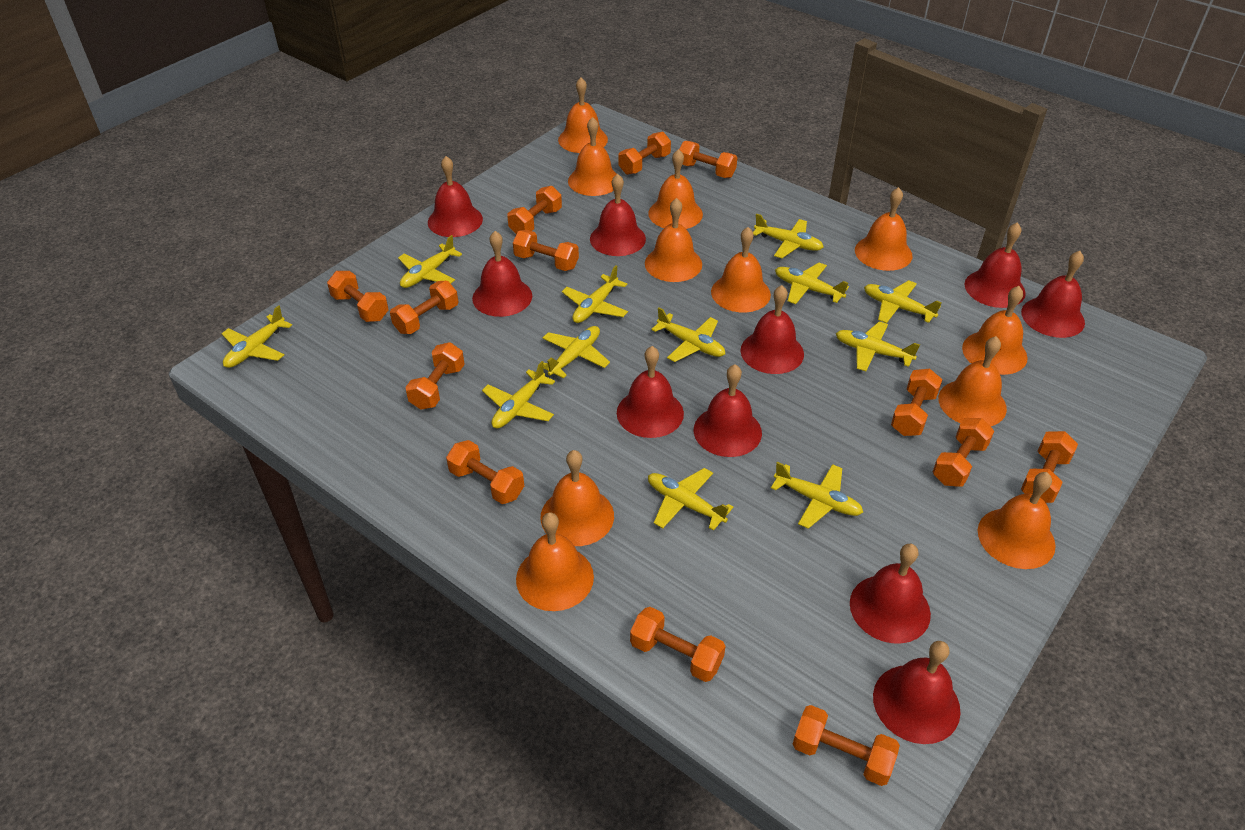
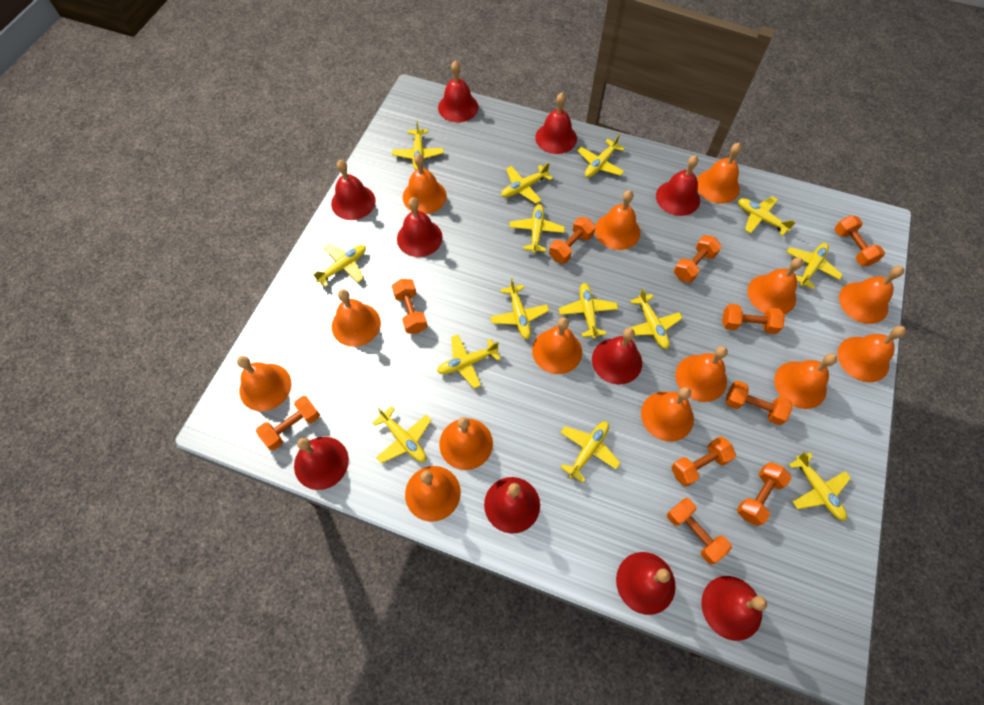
orange bell: [516,512,594,611] [540,450,614,546] [558,78,608,153] [568,117,617,196] [645,198,702,282] [648,149,703,229] [711,227,771,312] [855,187,912,271] [938,336,1007,426] [962,286,1028,375] [978,472,1056,569] = 11 -> [237,356,291,411] [332,289,381,347] [403,154,447,214] [405,466,461,522] [439,417,493,470] [532,317,582,374] [595,190,640,250] [641,387,694,441] [676,346,728,402] [697,143,742,204] [748,257,803,314] [774,353,837,409] [838,326,906,382] [839,266,904,324] = 14
orange dumbbell: [327,271,389,322] [390,281,458,334] [406,342,465,410] [446,440,524,504] [507,186,562,234] [513,230,579,271] [618,132,671,175] [630,607,726,682] [679,141,737,178] [792,705,900,786] [891,369,942,436] [933,418,994,487] [1021,431,1078,503] = 13 -> [256,396,320,450] [392,279,427,334] [549,217,595,264] [667,498,732,564] [671,436,736,487] [674,235,721,283] [722,304,785,334] [726,381,792,425] [737,462,792,526] [834,215,885,266] = 10
yellow plane: [222,305,292,368] [398,235,462,288] [482,361,555,428] [542,326,610,378] [562,265,628,323] [648,468,733,531] [651,308,725,362] [753,214,824,258] [771,462,863,529] [775,263,849,304] [836,321,920,371] [864,280,942,323] = 12 -> [311,244,366,287] [372,406,431,464] [392,120,444,171] [437,335,501,389] [490,278,549,339] [501,163,553,204] [509,204,565,253] [559,283,618,339] [560,421,620,483] [578,134,625,178] [630,288,683,349] [738,196,796,236] [787,243,843,289] [789,452,851,521] = 14

